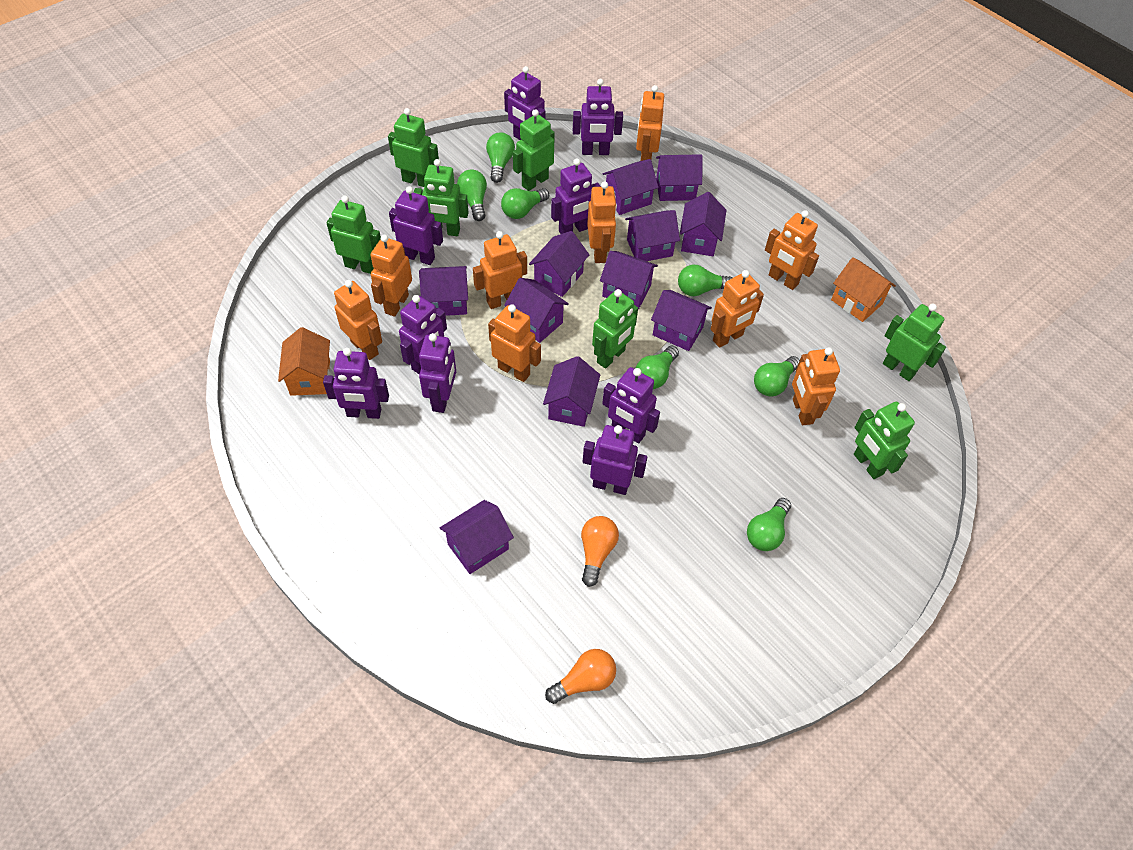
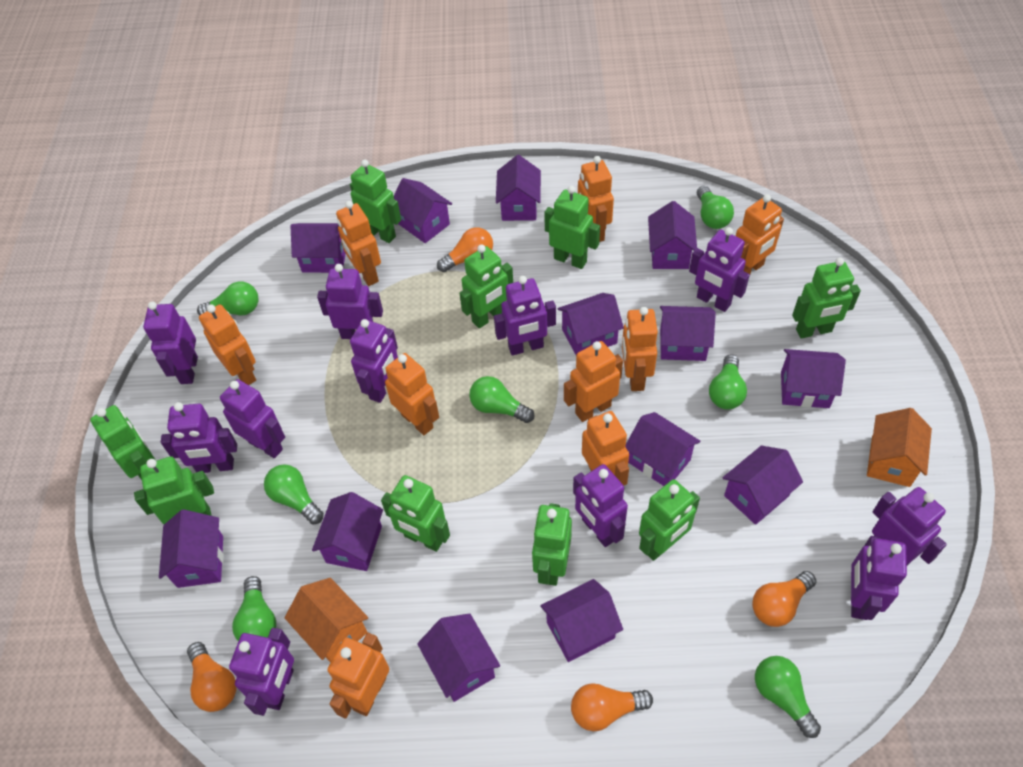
green robot: [326,196,381,274] [388,108,439,187] [413,159,469,236] [513,109,555,191] [592,289,638,369] [854,402,915,479] [883,304,946,381] = 7 -> [90,405,155,480] [134,456,214,524] [350,160,401,243] [381,475,450,552] [459,245,513,328] [532,503,572,586] [544,186,600,269] [639,479,700,561] [792,257,861,339] = 9
orange light bulb: [545,649,616,704] [581,516,619,587] = 2 -> [187,642,237,712] [437,227,493,272] [571,683,653,731] [752,571,816,627] = 4
purple house: [419,266,468,316] [440,500,514,574] [504,278,569,343] [529,231,589,297] [543,356,600,427] [600,251,658,309] [603,159,659,215] [625,210,680,261] [651,290,712,351] [656,154,703,201] [680,192,726,256] = 11 -> [159,509,224,588] [291,223,346,273] [312,492,383,571] [394,178,452,243] [417,613,500,702] [496,155,541,221] [540,579,623,662] [558,293,624,355] [625,412,700,486] [648,201,697,269] [660,306,716,361] [722,445,803,525] [781,349,846,408] = 13
purple robot: [323,348,389,419] [389,186,443,265] [399,295,447,374] [419,333,456,413] [504,66,546,140] [551,158,601,234] [573,79,623,155] [583,425,647,495] [602,367,660,443] = 9 -> [143,302,198,384] [161,402,237,473] [220,379,285,458] [229,628,294,716] [317,264,383,339] [350,319,398,403] [494,276,556,356] [573,464,628,547] [689,227,750,312] [851,536,907,620] [872,487,947,565] = 11

